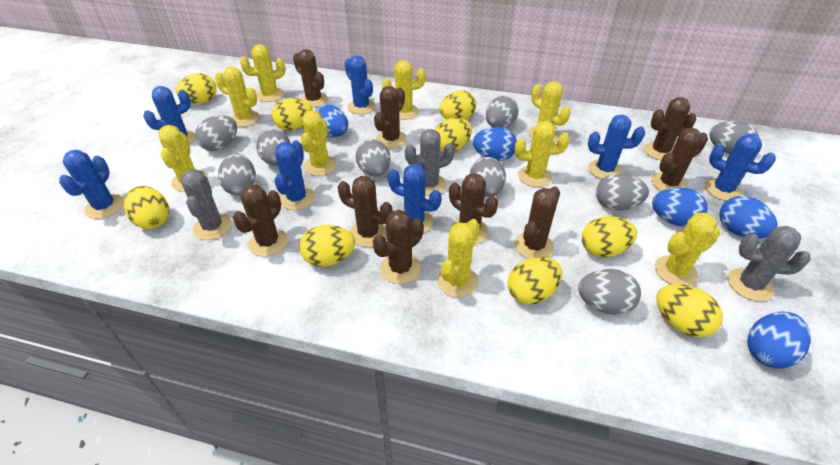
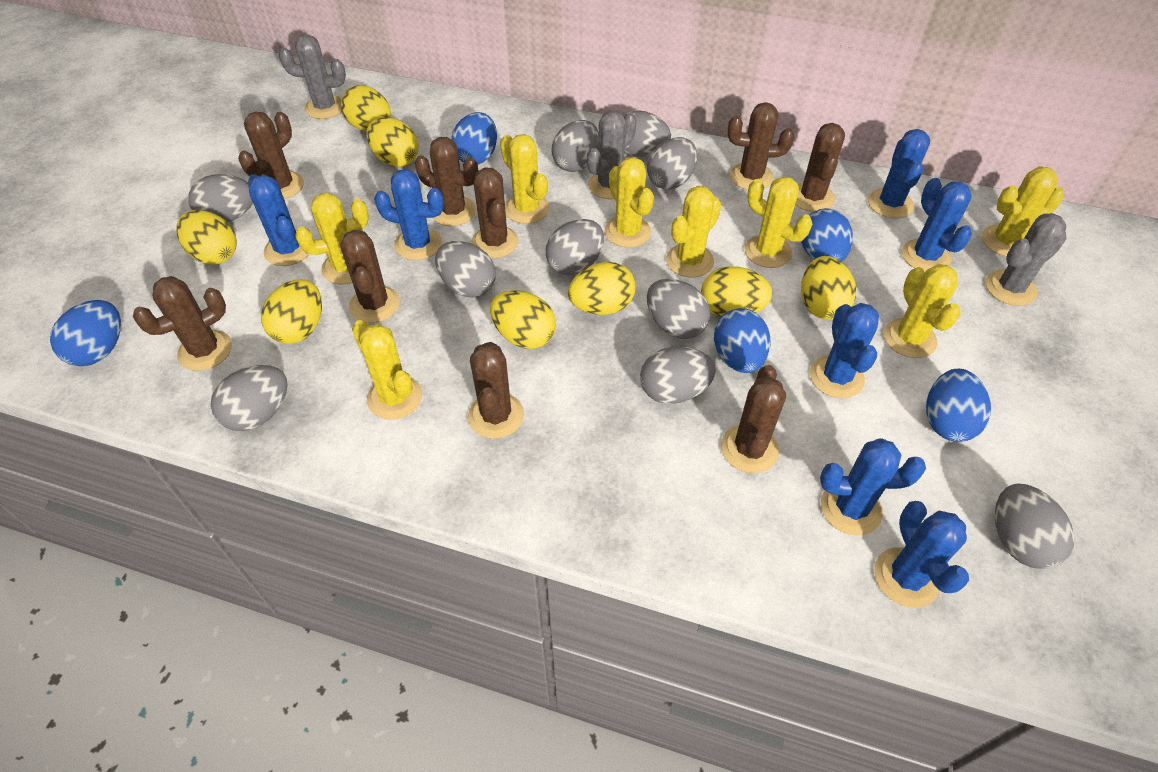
grey egg: [195,115,237,151] [218,154,256,195] [256,129,290,166] [356,139,391,177] [470,157,506,197] [486,96,519,128] [578,269,641,315] [596,174,649,211] [709,121,759,154] = 9 -> [188,174,253,222] [211,365,288,431] [435,241,496,298] [546,219,604,275] [551,120,598,172] [622,110,671,157] [640,346,716,404] [647,137,697,190] [647,279,710,339] [995,483,1074,569] = 10
yellow cactus: [158,125,207,192] [215,66,260,127] [240,44,285,102] [301,111,337,176] [382,60,426,120] [437,219,480,298] [515,121,570,187] [529,81,571,142] [655,213,720,286] = 9 -> [295,193,369,284] [352,320,422,420] [500,134,549,224] [605,157,654,248] [666,186,721,278] [744,176,812,268] [884,264,961,358] [982,166,1064,257] = 8
yellow egg: [124,186,169,229] [176,73,217,104] [272,98,313,131] [299,225,355,267] [435,118,472,152] [440,90,476,120] [507,257,562,305] [582,216,637,258] [656,284,723,337] = 9 -> [176,210,237,265] [261,279,322,344] [341,85,391,131] [366,117,419,167] [490,290,556,349] [568,262,636,315] [701,266,772,317] [801,256,856,320] = 8

